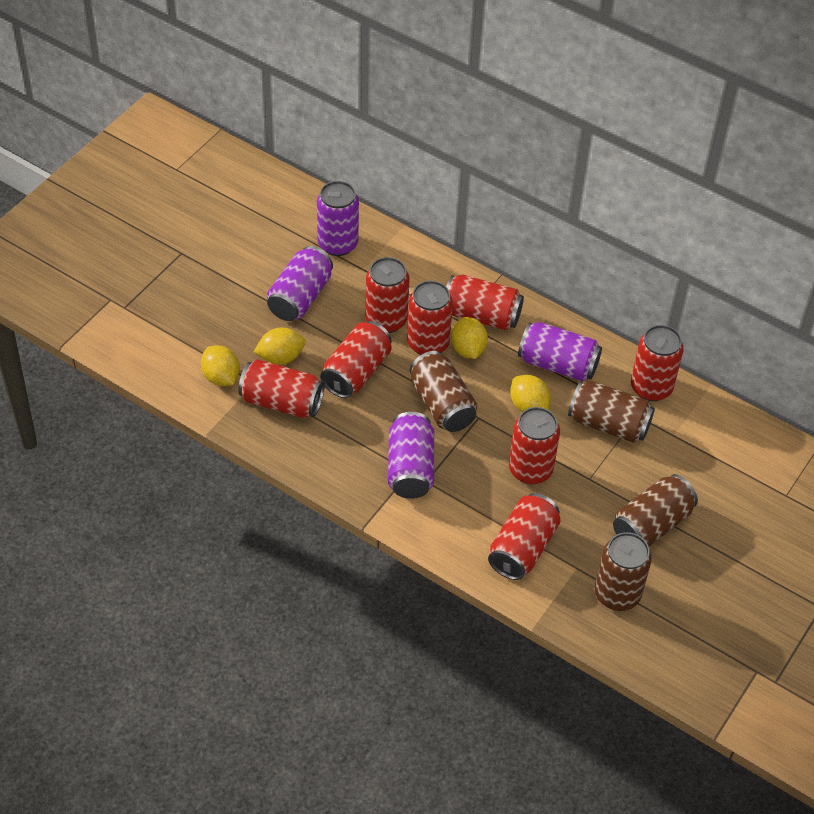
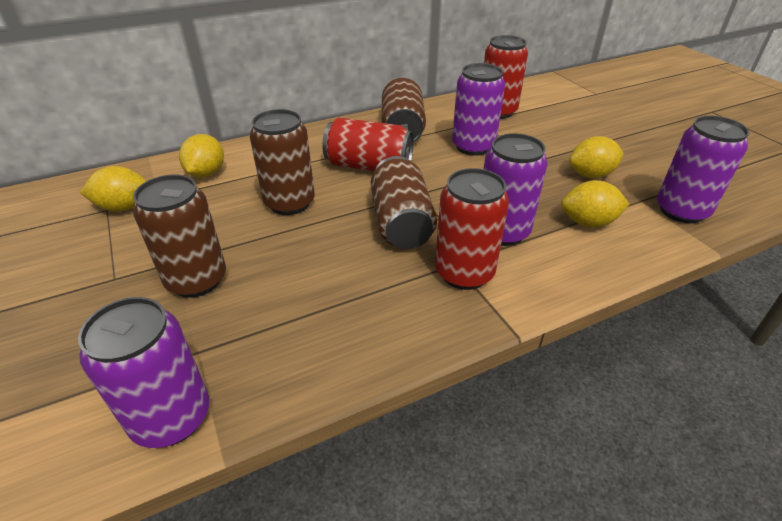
red can: [238,359,325,418] [320,321,392,398] [365,257,410,333] [407,281,453,355] [446,275,524,330] [488,493,561,580] [509,407,560,484] [631,325,684,401] = 8 -> [322,118,414,171] [435,168,509,290] [484,35,528,119] = 3

